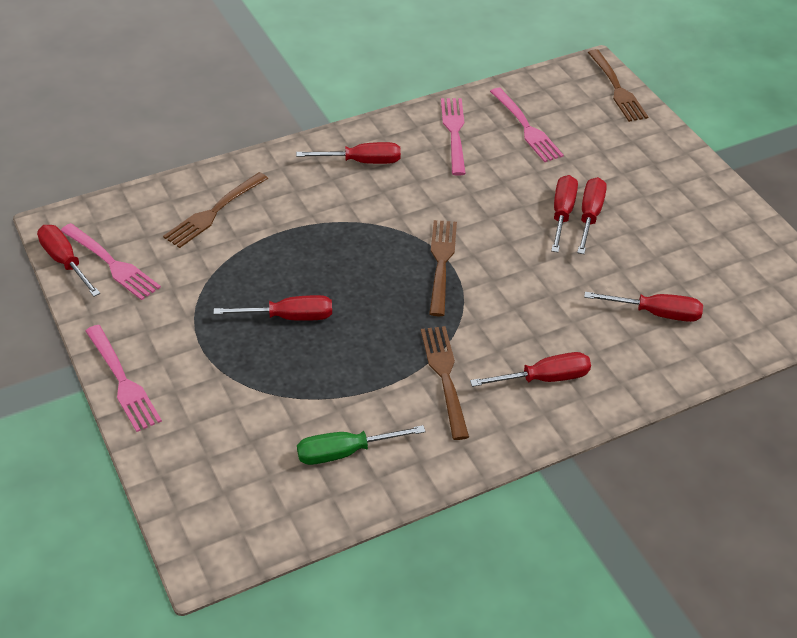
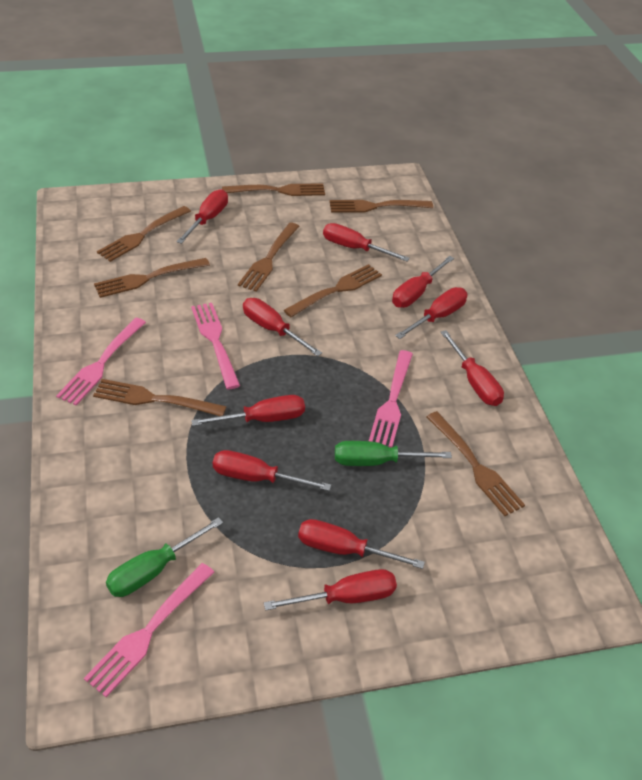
brown fork: [163,172,268,248] [421,326,469,440] [429,220,457,316] [588,49,648,122] = 4 -> [93,379,227,416] [94,258,210,298] [97,206,191,262] [222,183,325,196] [238,222,300,292] [284,264,382,317] [329,200,433,213] [426,411,525,516] = 8
green screwdriver: [297,425,426,465] = 1 -> [106,517,223,597] [335,441,452,466] = 2
red screwdriver: [37,225,100,296] [213,295,332,321] [296,142,401,164] [470,352,591,387] [551,175,578,252] [577,177,607,254] [584,292,703,322] = 7 -> [176,189,228,244] [191,395,305,426] [213,450,331,491] [243,298,322,356] [264,569,397,610] [298,519,425,569] [323,223,410,261] [392,256,454,308] [395,287,468,339] [441,330,504,406] = 10

